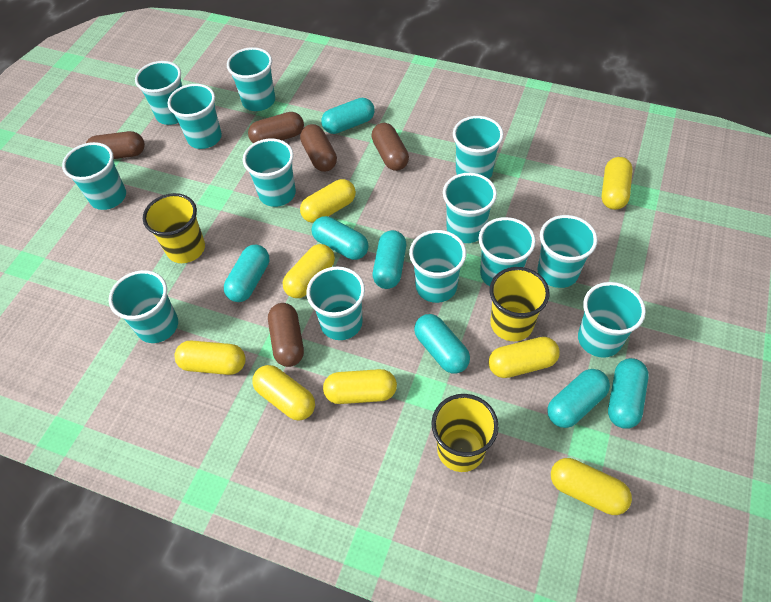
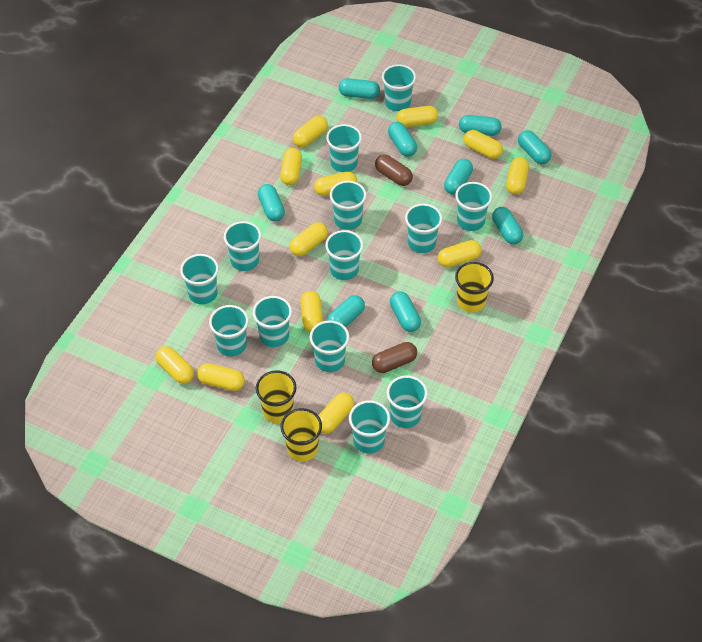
brown capsule: [86,131,145,159] [248,112,304,143] [268,303,304,367] [300,124,337,172] [371,123,409,171] = 5 -> [372,342,417,373] [375,155,413,186] = 2
turquoise capsule: [224,245,269,302] [311,216,369,260] [321,98,375,134] [373,230,406,289] [414,314,470,374] [547,369,610,428] [608,358,649,429] = 7 -> [258,184,285,221] [326,295,365,327] [339,78,380,99] [388,122,417,157] [390,291,421,332] [444,159,473,195] [459,115,502,136] [492,207,523,244] [518,130,552,164] = 9
yellow capsule: [174,340,246,375] [252,365,315,420] [283,244,335,298] [300,179,356,223] [323,369,397,404] [488,337,560,378] [551,458,632,515] [601,157,633,210] = 8 -> [155,346,194,384] [197,363,245,391] [280,148,302,185] [290,222,328,256] [293,116,328,148] [300,291,323,332] [314,172,357,196] [318,393,354,434] [396,106,438,127] [438,240,481,268] [464,130,503,159] [506,157,529,195] = 12

